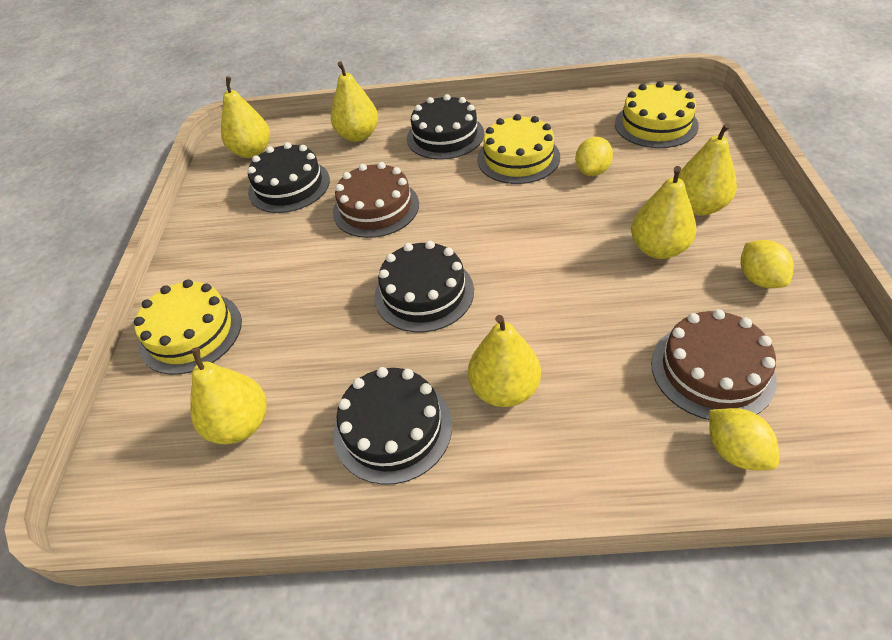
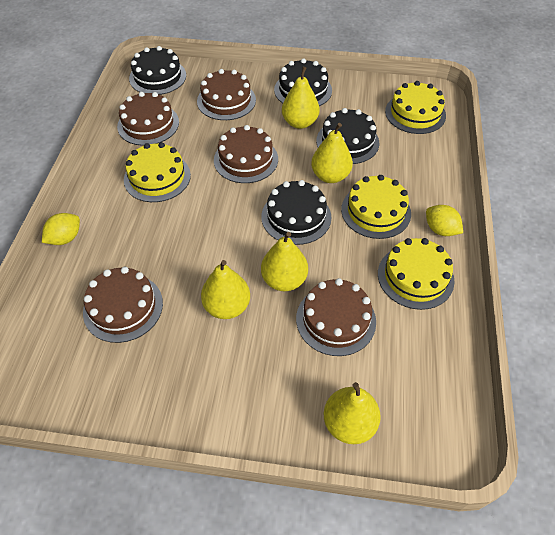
brown cake: [333,162,419,238] [651,309,777,420] = 2 -> [83,267,163,343] [117,92,179,146] [197,69,256,120] [214,125,278,183] [296,278,376,356] = 5
yellow cake: [134,280,242,375] [477,114,560,184] [615,81,699,148] = 3 -> [124,142,191,202] [341,175,411,239] [378,238,454,310] [385,81,446,134] = 4
yellow lemon: [575,137,613,176] [709,408,779,470] [740,240,794,288] = 3 -> [42,213,80,245] [426,205,463,236] = 2
yellow pear: [190,347,267,444] [221,76,270,158] [331,61,378,142] [468,315,541,407] [631,166,697,259] [678,123,737,215] = 6 -> [201,260,250,319] [261,232,308,291] [282,67,320,129] [311,123,353,183] [324,382,381,444] = 5

